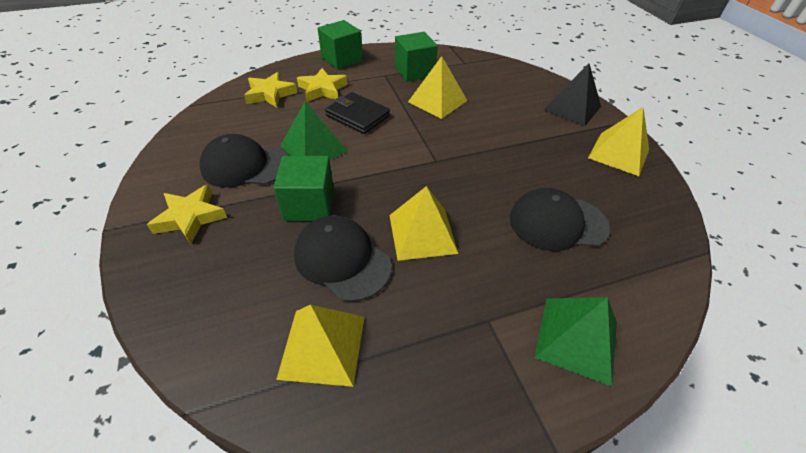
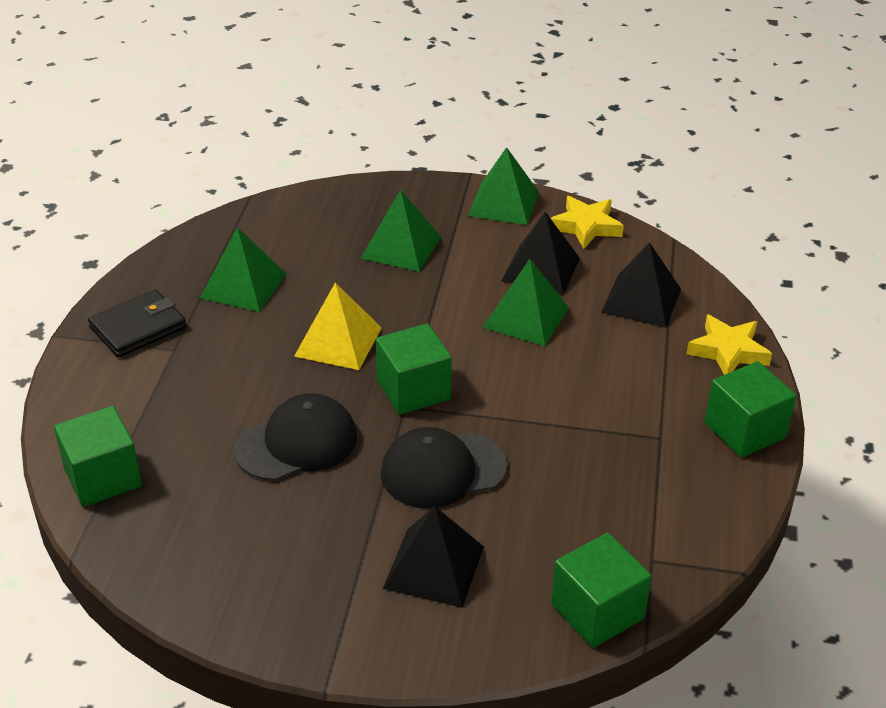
black cap: [200,134,288,188] [294,215,392,302] [510,188,610,251] = 3 -> [234,393,357,481] [381,427,507,509] = 2
black pyramid: [544,64,601,126] = 1 -> [383,506,484,608] [501,212,580,295] [601,242,681,328] = 3
green cube: [274,156,334,221] [317,20,363,70] [395,32,438,82] = 3 -> [54,406,142,507] [376,323,452,415] [551,533,652,648] [704,361,797,458] = 4
green pyramid: [280,101,348,160] [534,297,617,386] = 2 -> [200,227,286,312] [361,190,441,272] [468,147,539,225] [482,259,569,346] = 4
yellow pyramid: [276,305,365,387] [389,186,458,261] [408,56,467,119] [588,107,649,176] = 4 -> [294,283,382,370] = 1
yellow star: [147,184,227,244] [244,72,297,108] [297,68,348,102] = 3 -> [550,196,624,249] [687,315,772,375] = 2

